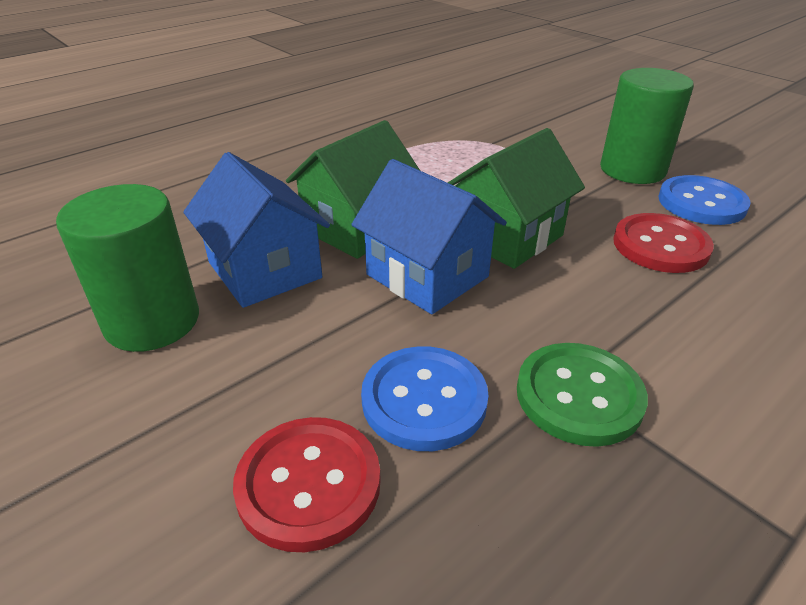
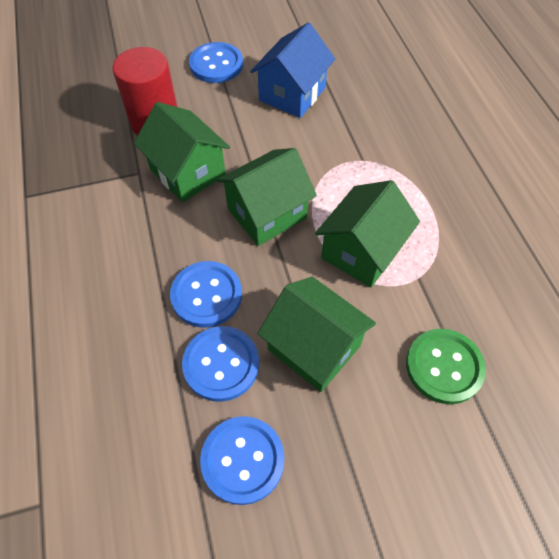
blue button: [361,346,488,451] [659,175,751,225] = 2 -> [170,261,242,328] [182,326,259,402] [189,42,243,83] [200,416,284,505] = 4
blue house: [183,152,330,308] [351,159,507,314] = 2 -> [250,22,335,118] = 1
green cylinder: [56,184,199,352] [600,68,694,184] = 2 -> none = 0
green house: [286,120,420,259] [448,128,585,269] = 2 -> [134,102,230,202] [217,148,317,246] [257,277,376,392] [315,180,420,287] = 4
red button: [233,417,381,552] [613,213,714,273] = 2 -> none = 0
red cylinder: none = 0 -> [113,47,177,135] = 1

